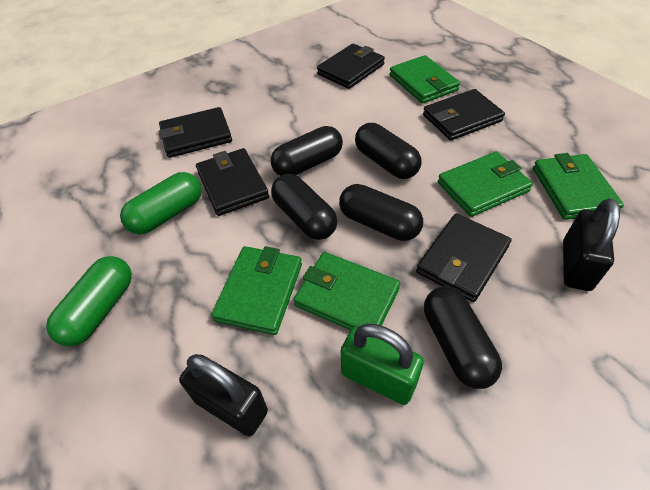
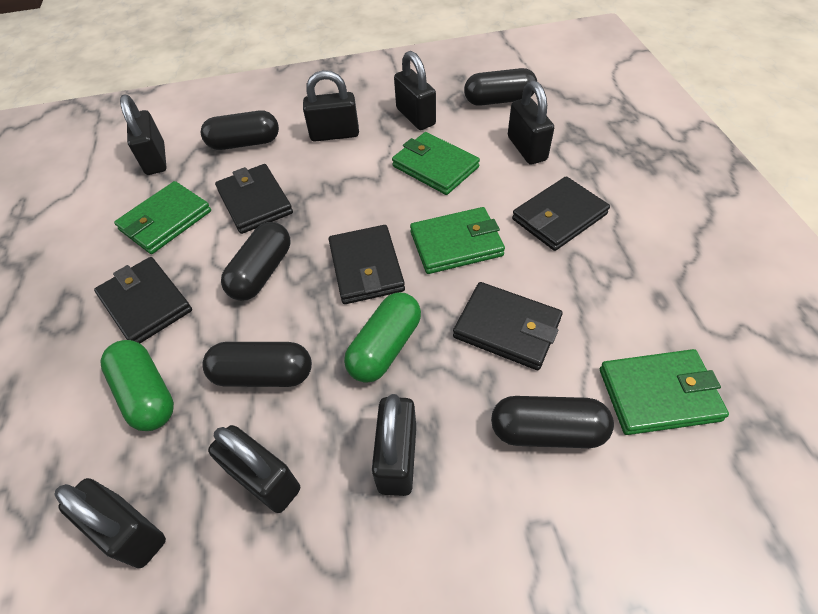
black padlock: [179,354,268,436] [563,198,620,291] = 2 -> [54,478,166,568] [120,95,167,175] [208,425,300,513] [303,70,359,141] [372,394,416,496] [394,51,436,130] [508,80,554,164] = 7
green padlock: [341,323,424,405] = 1 -> none = 0
green wallet: [212,246,302,335] [294,252,400,330] [389,55,460,104] [438,151,533,217] [533,153,624,220] = 5 -> [114,181,211,254] [392,132,480,195] [410,207,505,274] [600,349,729,435] = 4

